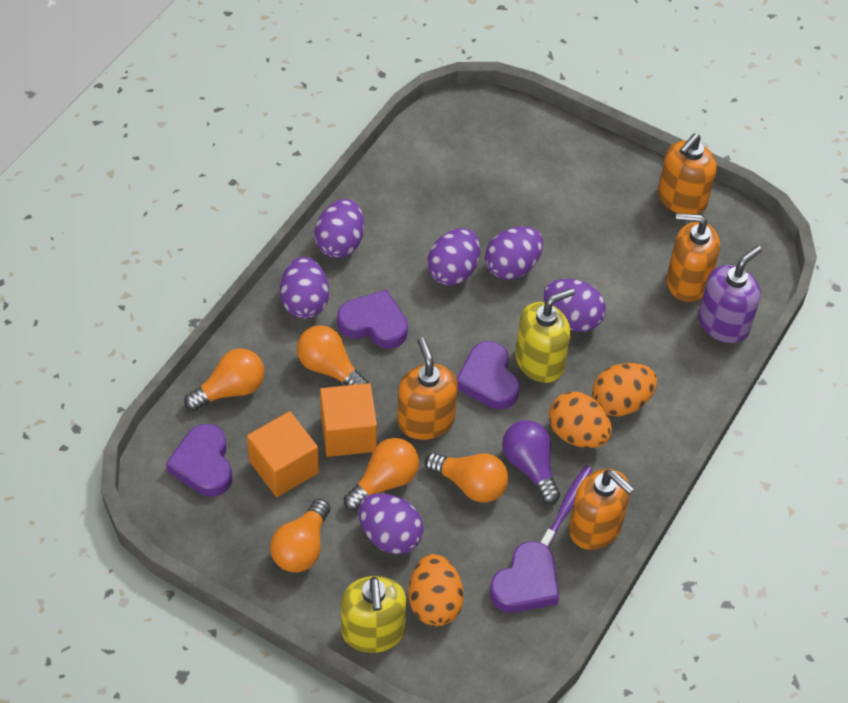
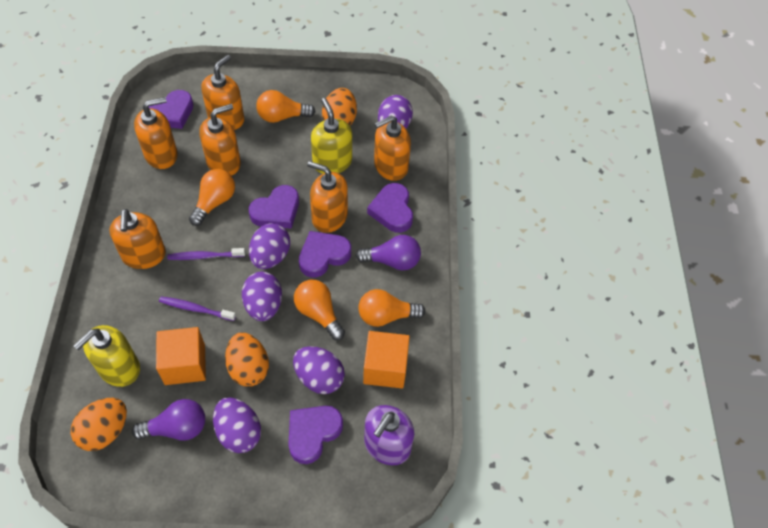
orange light bulb: [184,349,264,411] [270,499,330,573] [297,325,369,385] [344,438,419,511] [425,453,508,503] = 5 -> [189,169,235,226] [256,90,316,123] [294,280,345,340] [358,289,426,327] = 4
orange soap dispenser: [397,337,458,440] [569,469,635,550] [658,133,717,214] [667,213,720,302] = 4 -> [109,209,166,269] [134,97,178,169] [199,104,241,176] [201,55,244,130] [307,161,348,233] [374,115,411,181] = 6
purple egg: [280,257,329,319] [314,199,364,258] [358,493,424,554] [427,228,480,286] [485,227,543,280] [543,279,606,332] = 6 -> [213,397,261,453] [242,272,282,321] [249,223,290,269] [293,346,345,394] [378,95,413,128] = 5
purple heart: [166,424,232,497] [337,290,408,349] [457,341,520,409] [490,541,559,613] = 4 -> [149,90,193,129] [249,185,299,229] [288,406,343,464] [299,231,351,278] [367,183,413,233] = 5
purple light bulb: [502,420,560,504] = 1 -> [132,399,205,440] [356,235,421,270] = 2
purple toothbrush: [541,466,592,548] = 1 -> [159,296,236,321] [167,248,245,260] = 2

